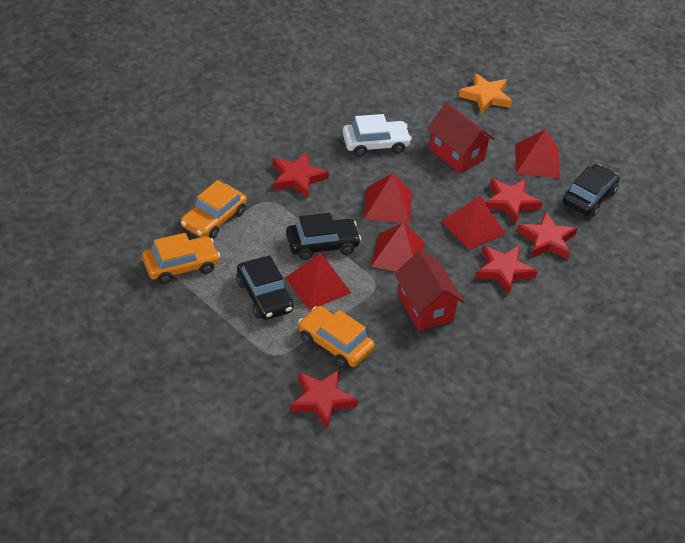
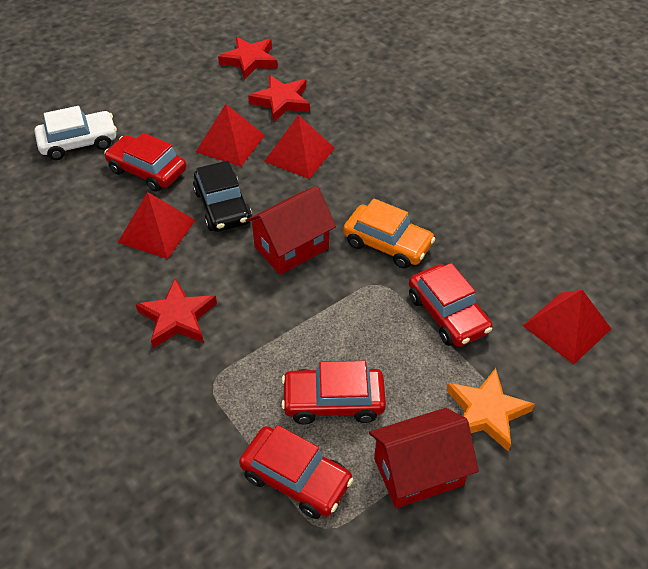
black car: [236,255,294,320] [286,213,361,260] [562,164,620,217] = 3 -> [193,161,252,232] = 1
orange car: [142,233,220,284] [181,180,247,239] [298,306,375,368] = 3 -> [343,198,435,269] = 1
red car: none = 0 -> [104,133,187,192] [239,425,353,519] [281,360,386,424] [409,263,493,347] = 4
red pyramid: [285,253,351,310] [364,173,412,224] [371,222,425,271] [441,195,505,250] [515,129,560,178] = 5 -> [118,192,195,259] [196,104,265,166] [264,115,335,179] [523,290,611,364] = 4
red star: [273,152,329,198] [290,370,358,429] [476,245,538,294] [485,179,543,224] [517,212,578,259] = 5 -> [136,278,217,348] [218,37,278,80] [248,75,310,122] = 3

